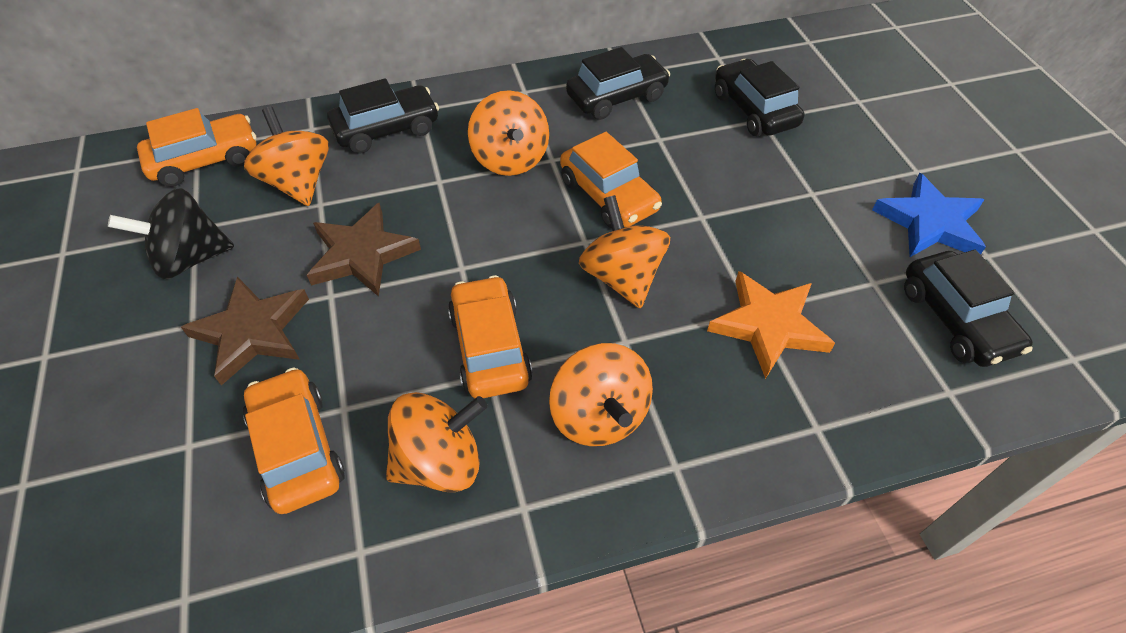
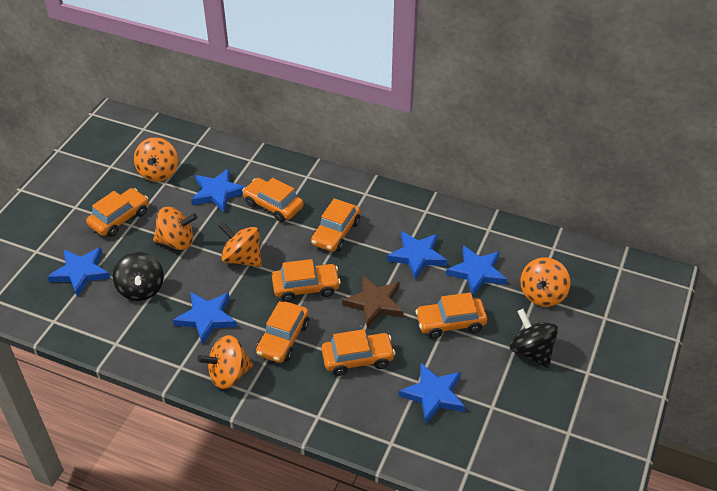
black car: [327,78,439,154] [566,47,670,120] [715,59,804,136] [904,250,1033,367] = 4 -> none = 0
black spinning top: [108,188,234,279] = 1 -> [113,252,164,301] [510,309,558,368] = 2
blue star: [872,173,986,257] = 1 -> [47,247,110,297] [173,292,237,345] [191,168,245,212] [387,231,447,280] [399,363,465,423] [446,246,507,296] = 6
brown star: [181,277,309,385] [307,203,421,297] = 2 -> [342,276,403,328] = 1
orange car: [137,108,257,187] [243,367,345,514] [448,275,532,398] [560,132,662,228] = 4 -> [86,188,148,237] [242,178,304,222] [256,301,309,363] [272,259,341,302] [311,198,360,252] [322,329,396,376] [415,293,487,338] = 7
orange star: [707,271,835,379] = 1 -> none = 0

